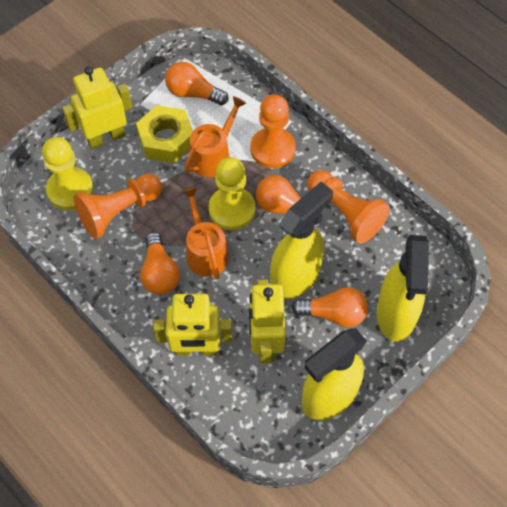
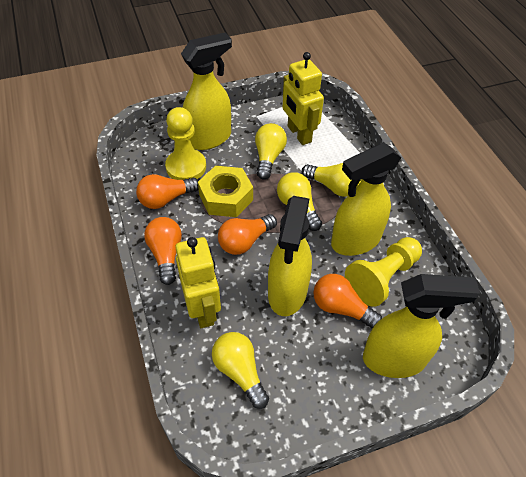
orange pawn: [74,174,162,239] [251,94,296,168] [307,170,390,244] = 3 -> none = 0
orange watering can: [182,187,229,280] [184,96,246,177] = 2 -> none = 0
yellow light bulb: none = 0 -> [212,332,269,409] [255,123,287,179] [277,172,322,231] [301,163,362,197] = 4
yellow robot: [62,66,132,149] [153,294,232,356] [249,280,285,363] = 3 -> [175,237,221,328] [282,52,324,145] = 2
yellow spray bottle: [270,182,333,299] [302,328,367,420] [376,235,429,342] = 3 -> [181,33,232,150] [268,196,312,316] [331,143,401,256] [363,274,480,378] = 4

